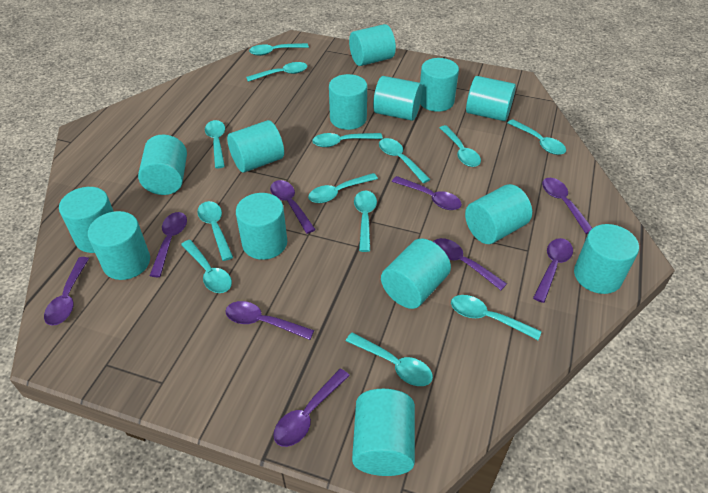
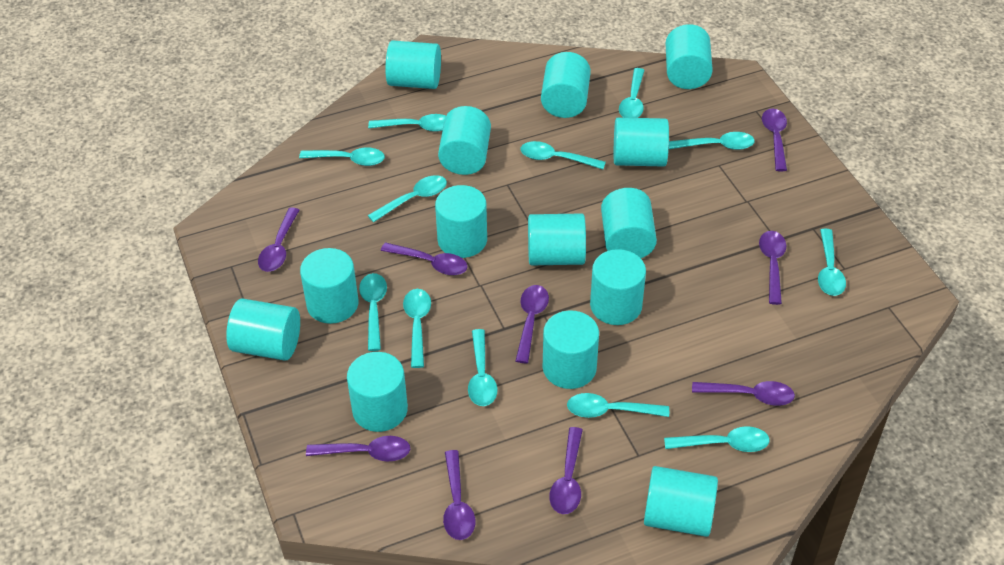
turquoise spoon: [181,240,232,293] [197,201,233,261] [205,120,225,168] [246,62,307,82] [249,43,309,56] [308,173,378,203] [312,133,383,147] [346,332,433,386] [354,190,377,252] [379,138,430,183] [440,125,481,167] [451,295,542,340] [507,119,566,155] = 13 -> [299,148,385,166] [359,273,387,351] [368,114,446,132] [368,175,447,222] [403,289,431,368] [468,329,498,406] [520,141,606,169] [567,393,669,418] [619,68,645,118] [664,426,770,452] [669,132,755,150] [818,229,846,296] = 12

